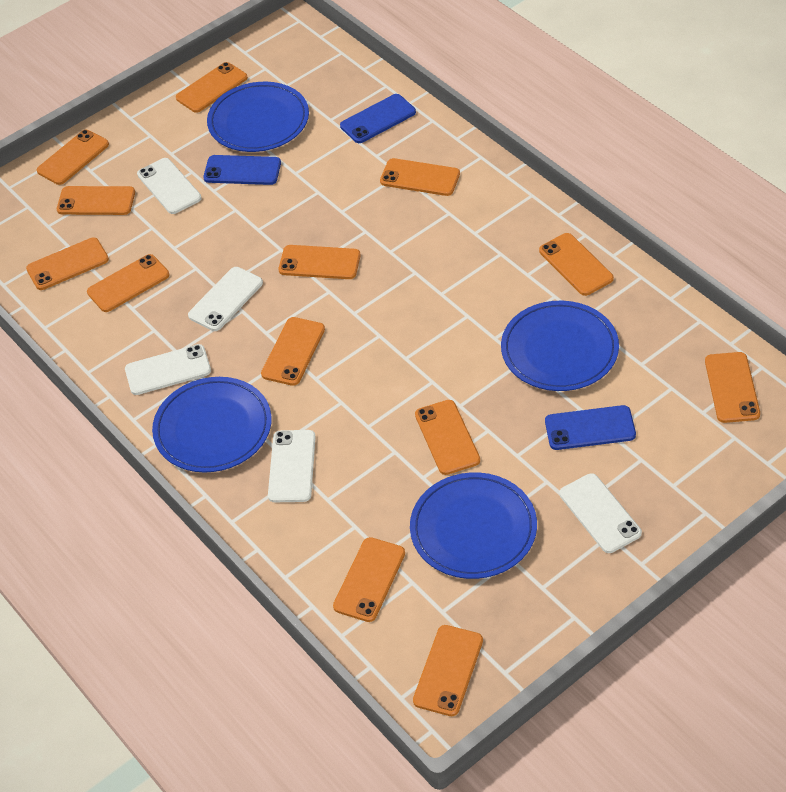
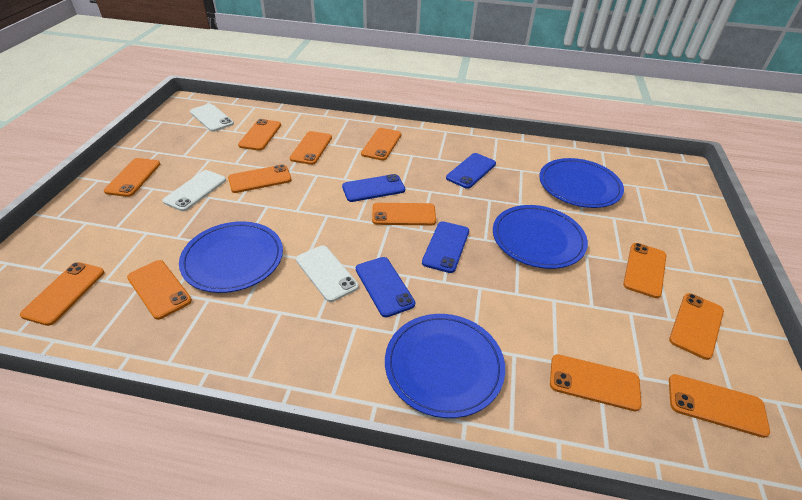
blue phone: [203,155,281,185] [340,94,416,143] [545,405,636,450] = 3 -> [342,174,405,202] [356,257,415,317] [422,221,469,273] [446,153,496,189] = 4
orange phone: [26,237,109,290] [37,130,109,185] [57,186,135,215] [87,254,169,312] [176,62,248,113] [261,317,325,386] [279,245,361,279] [333,537,405,622] [380,158,460,196] [413,625,483,716] [415,400,480,475] [539,233,614,296] [705,352,760,423] = 13 -> [20,262,104,326] [104,158,160,197] [127,260,192,320] [228,164,292,193] [238,119,281,151] [289,131,332,165] [361,128,401,161] [372,203,436,225] [550,354,642,411] [623,243,667,298] [669,293,724,360] [669,374,770,438] = 12
white phone: [125,344,211,395] [137,158,202,214] [188,267,263,331] [268,430,316,502] [559,473,642,553] = 5 -> [162,170,226,211] [190,104,234,132] [296,245,359,302] = 3

